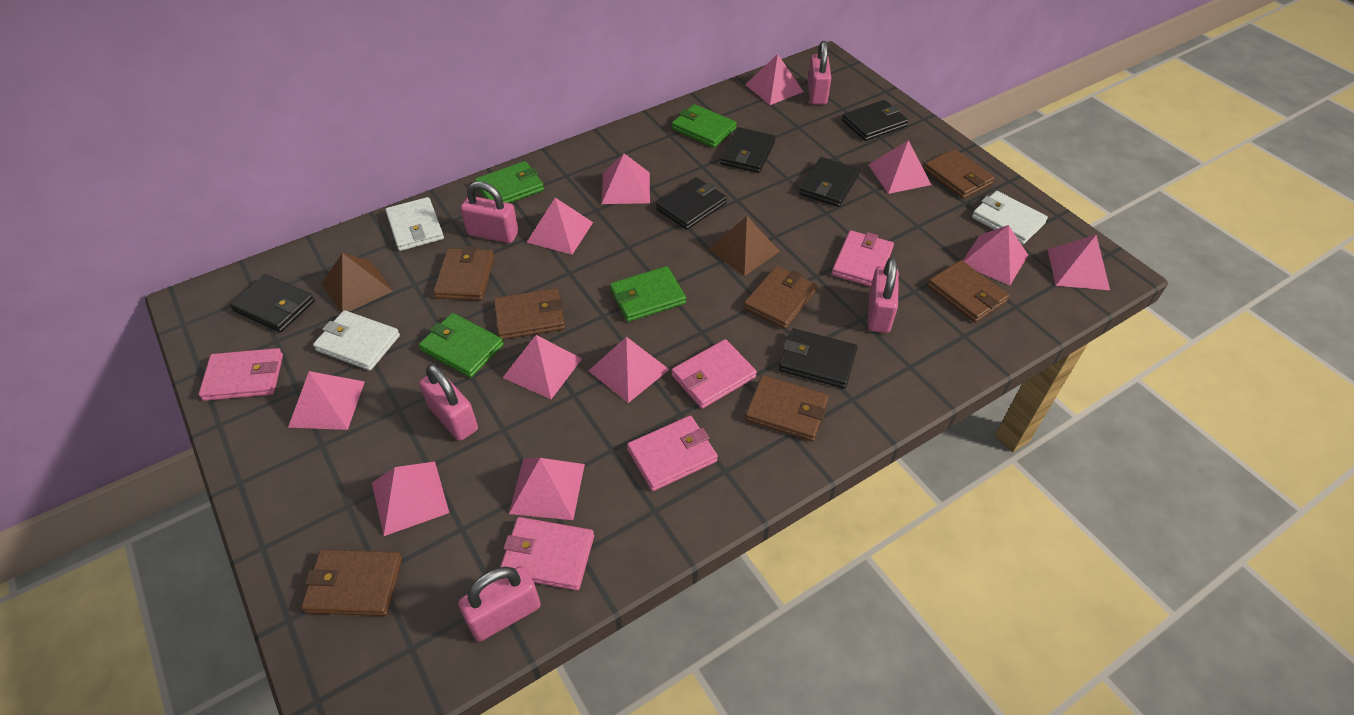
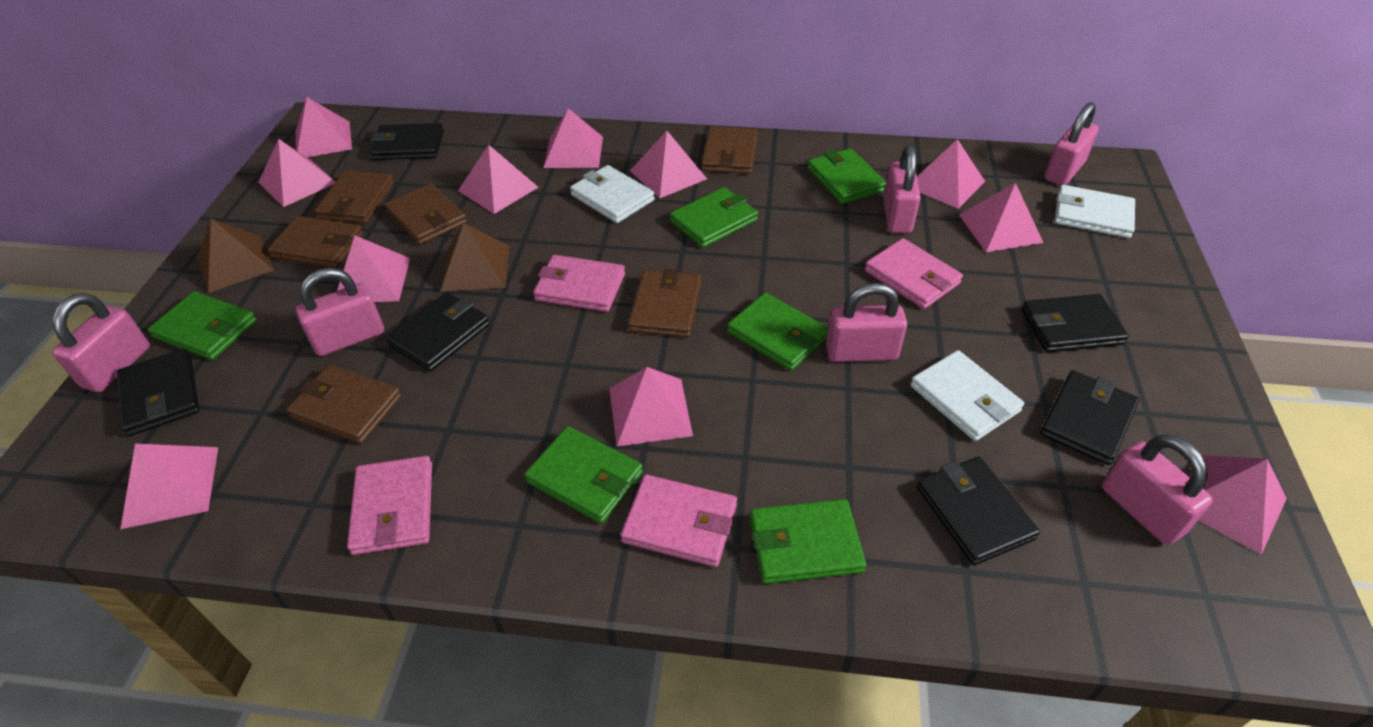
brown wallet: [301,550,402,616] [433,246,494,300] [494,288,565,340] [743,266,817,329] [745,375,829,442] [923,149,995,199] [927,260,1009,323] = 7 -> [268,216,364,268] [286,364,402,444] [315,170,394,223] [385,183,467,245] [628,268,701,337] [701,126,758,174] = 6
green wallet: [419,313,504,378] [475,161,544,203] [610,266,686,322] [672,104,737,148] = 4 -> [148,291,257,360] [524,426,643,524] [670,187,758,248] [727,293,828,371] [750,499,866,584] [807,148,886,204] = 6
pink padlock: [419,364,478,441] [458,566,541,641] [461,181,518,243] [808,41,831,105] [868,257,899,333] = 5 -> [52,293,150,392] [296,268,384,356] [826,283,907,362] [883,145,921,233] [1045,102,1099,185] [1102,434,1213,545] = 6
pink wallet: [199,348,283,401] [500,517,594,590] [627,416,718,491] [671,339,757,409] [832,230,894,287] = 5 -> [347,456,432,555] [533,255,625,312] [620,475,737,567] [865,238,963,309] = 4

